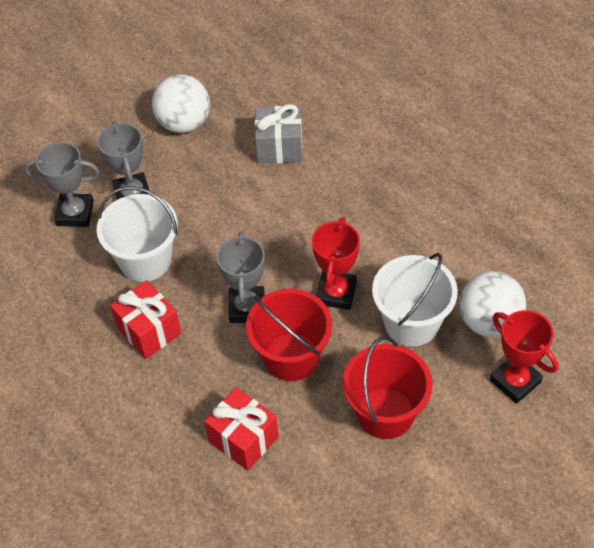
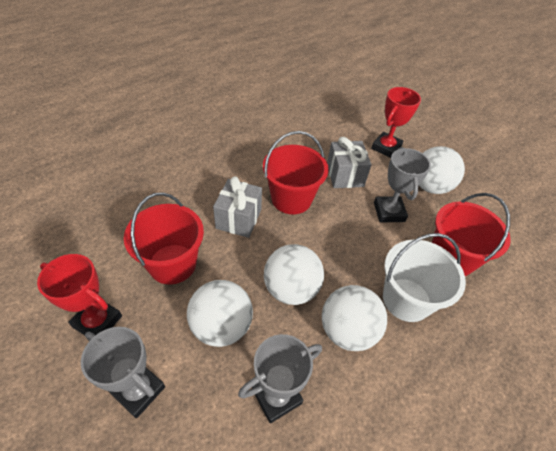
grey gift: [255,104,302,164] = 1 -> [213,176,262,238] [327,137,372,188] = 2
red bucket: [246,289,332,381] [343,336,432,439] = 2 -> [124,192,204,285] [263,131,329,214] [432,193,511,276] = 3
red gift: [110,280,181,359] [204,387,279,471] = 2 -> none = 0
white ball: [152,75,210,133] [459,271,526,337] = 2 -> [187,280,253,347] [264,244,324,305] [322,285,387,351] [419,146,465,194] = 4
white bucket: [97,186,178,282] [372,253,458,347] = 2 -> [383,233,466,322] = 1

